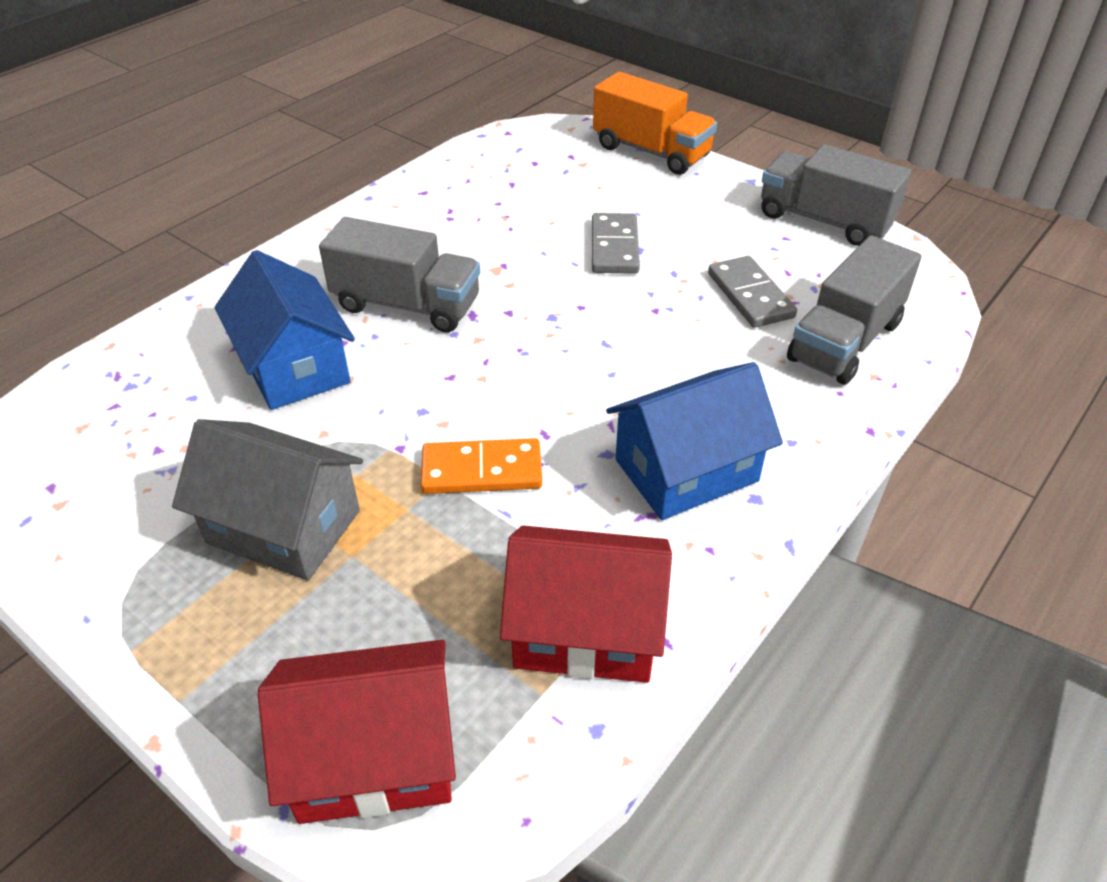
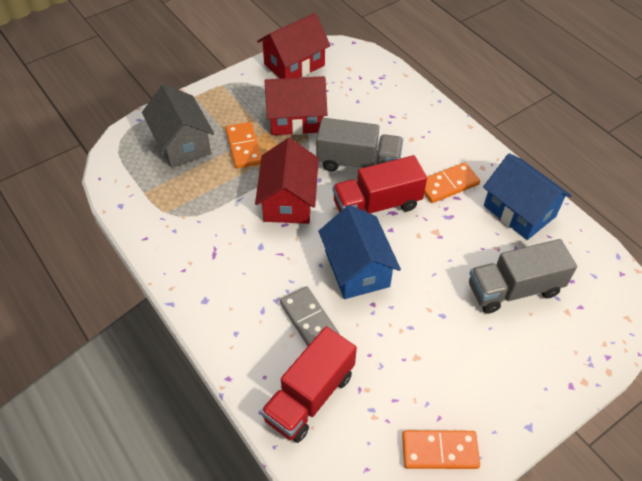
grey domino: [592,213,640,274] [708,256,797,328] = 2 -> [280,286,340,346] = 1
grey truck: [319,217,480,333] [761,144,911,246] [787,236,922,385] = 3 -> [316,118,403,171] [469,239,577,314] = 2
orange domino: [421,438,542,494] = 1 -> [226,122,262,169] [402,430,480,469] [424,162,480,203] = 3
orange truck: [593,72,717,175] = 1 -> none = 0
red house: [258,640,456,824] [500,526,672,683] = 2 -> [255,138,319,224] [257,13,331,79] [264,76,328,135] = 3
red truck: none = 0 -> [261,326,357,443] [333,155,427,213] = 2

